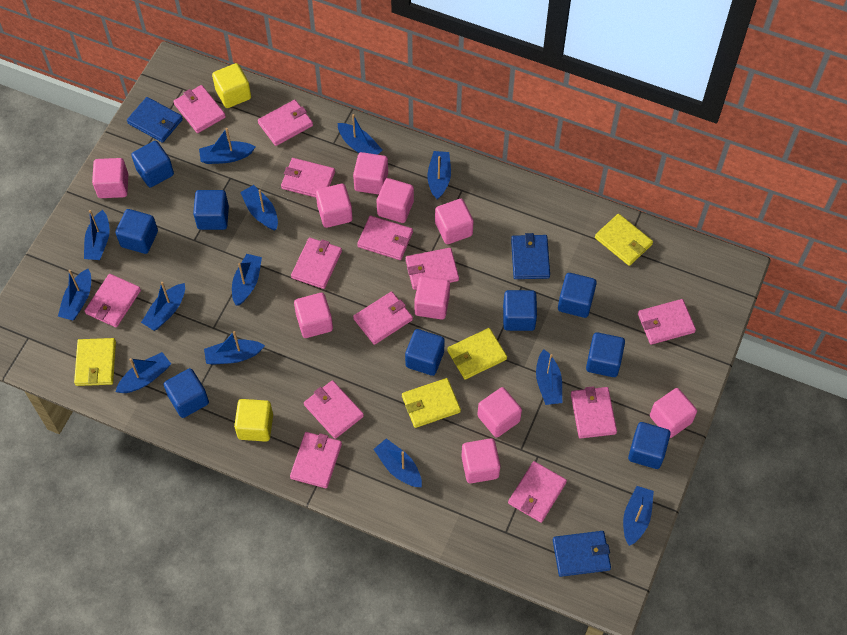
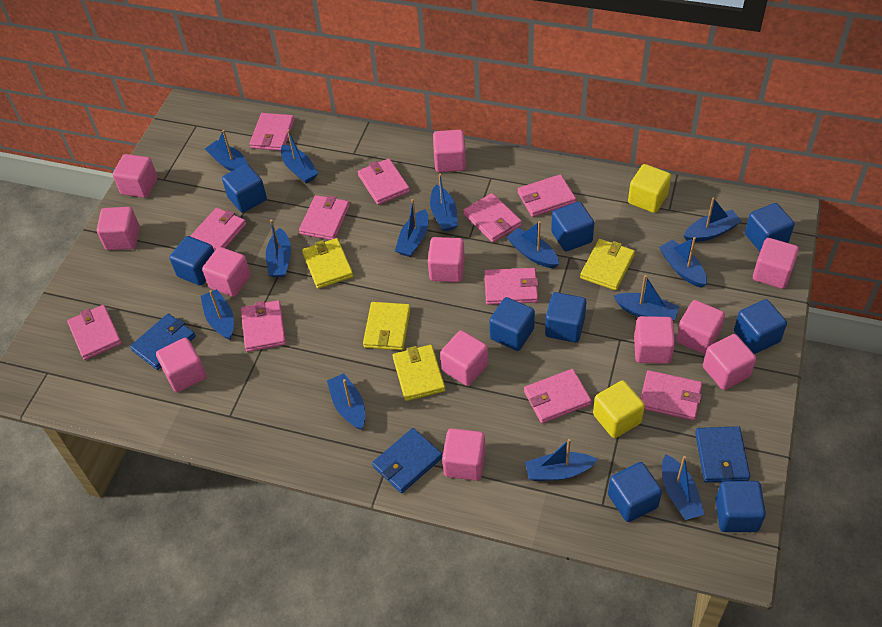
pink cube: [92,158,128,198] [294,293,333,338] [316,184,353,228] [353,152,388,195] [377,178,414,223] [414,276,450,320] [435,199,474,244] [461,438,500,483] [477,387,522,438] [650,388,697,438] = 10 -> [97,207,140,250] [113,154,157,198] [156,338,206,392] [202,247,251,297] [428,237,465,282] [433,130,466,172] [440,330,488,386] [442,428,485,481] [634,316,675,364] [676,300,725,354] [703,334,756,390] [753,238,799,289] = 12
pink wallet: [85,274,141,327] [173,85,226,133] [258,100,313,146] [281,158,335,198] [290,432,342,489] [291,237,342,289] [304,380,364,439] [353,291,413,345] [357,216,413,260] [406,248,459,290] [508,461,567,523] [571,386,617,439] [638,299,696,345] = 13 -> [67,305,122,360] [191,208,246,251] [241,300,286,352] [250,113,295,151] [299,195,350,240] [358,158,410,205] [463,193,522,242] [484,268,538,305] [518,174,576,217] [524,369,592,423] [641,370,702,421] = 11

